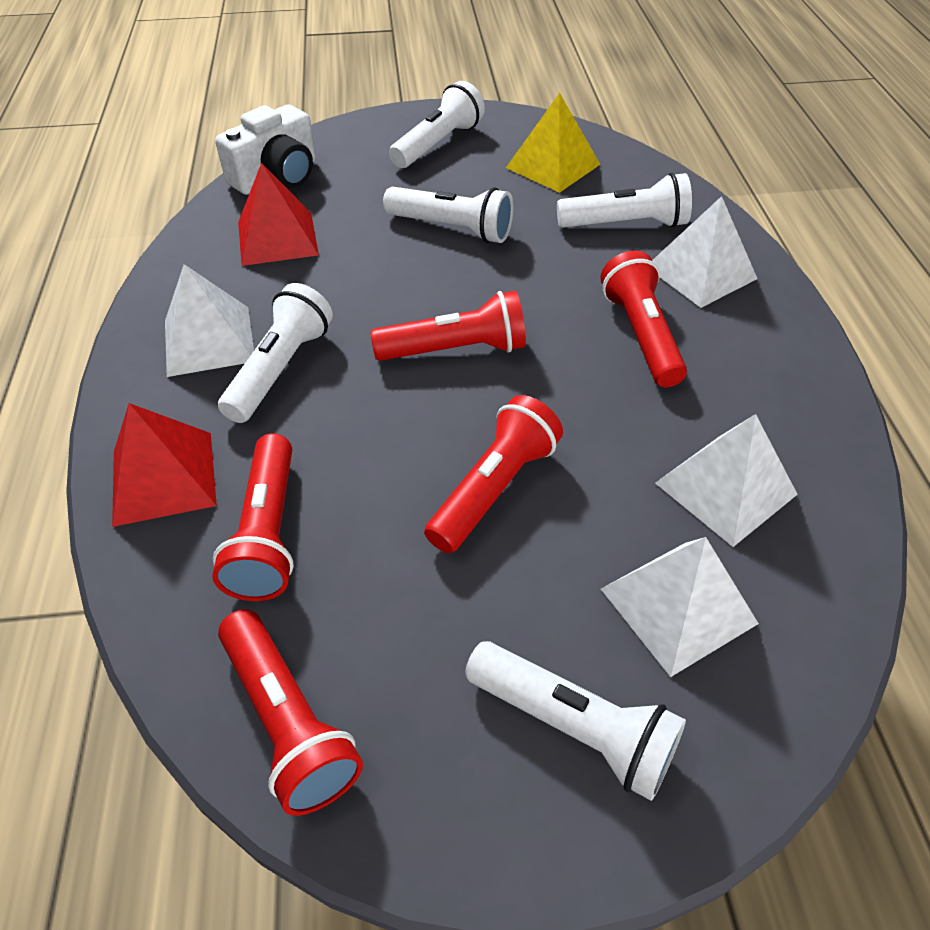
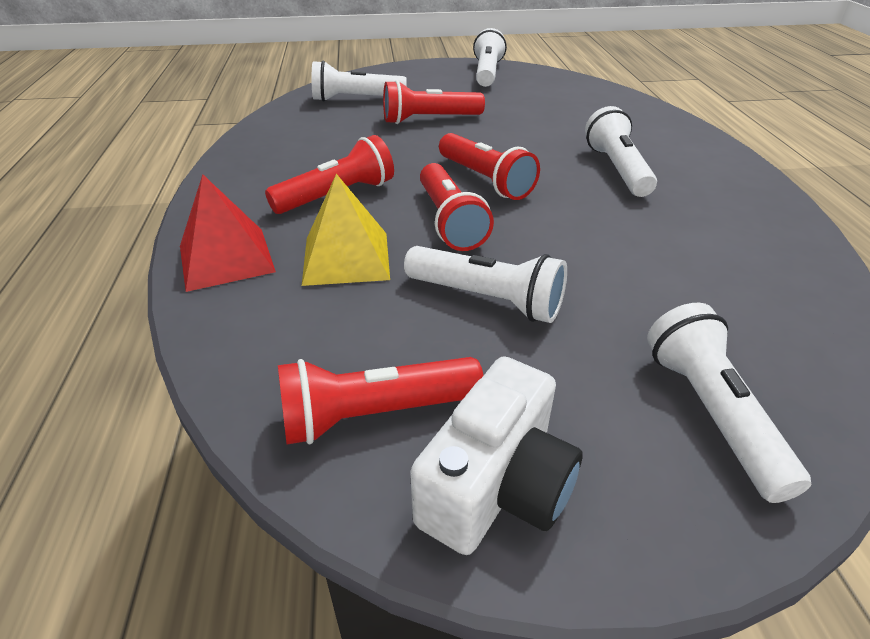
red pyramid: [112,403,217,527] [238,163,319,266] = 2 -> [180,174,276,292] = 1
white pyramid: [165,264,254,377] [601,537,759,677] [652,196,757,308] [655,414,798,547] = 4 -> none = 0

